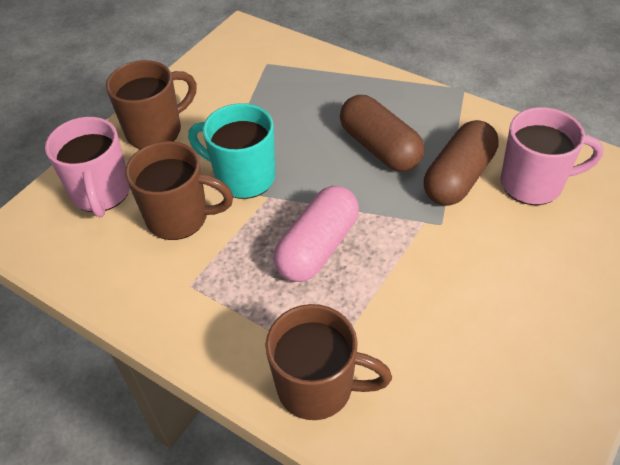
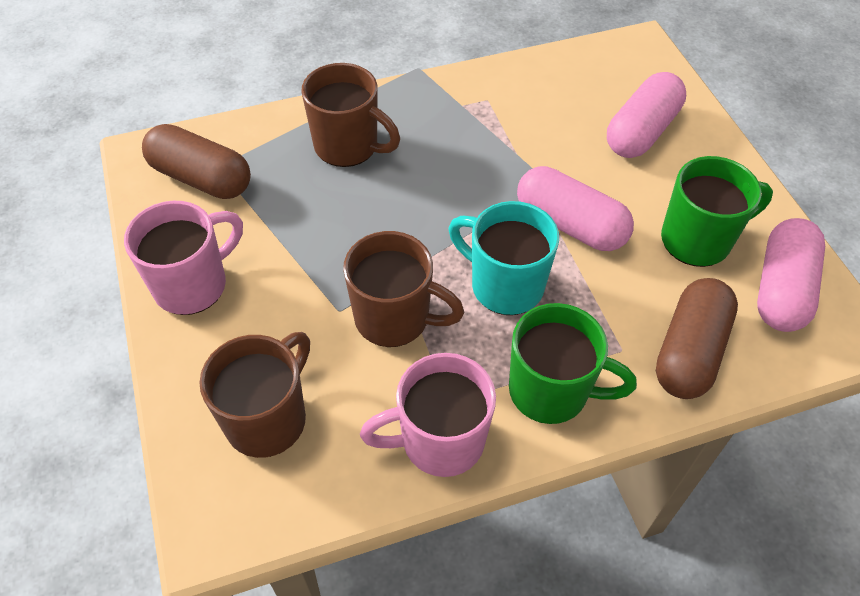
green mug: none = 0 -> [509,303,637,424] [661,156,773,267] = 2
pink capsule: [273,186,359,282] = 1 -> [517,166,634,251] [607,72,686,158] [757,218,825,332] = 3

